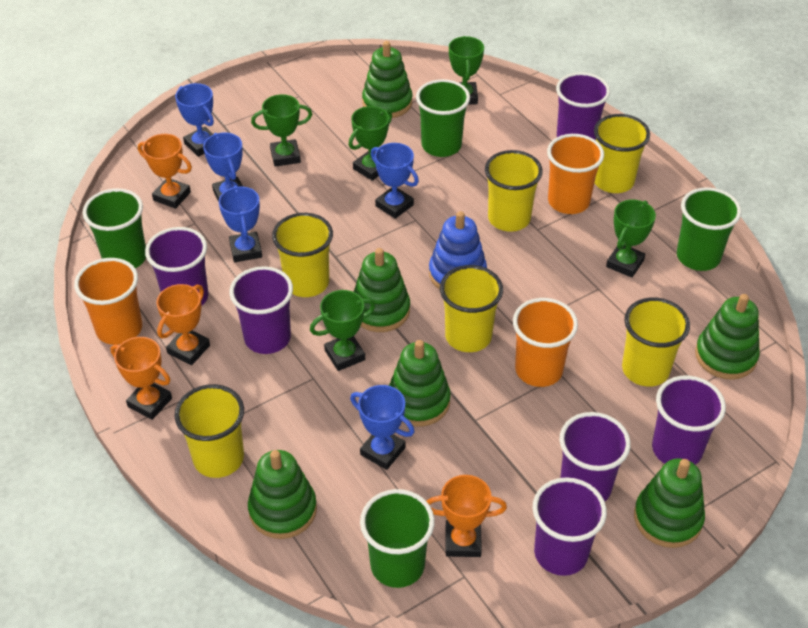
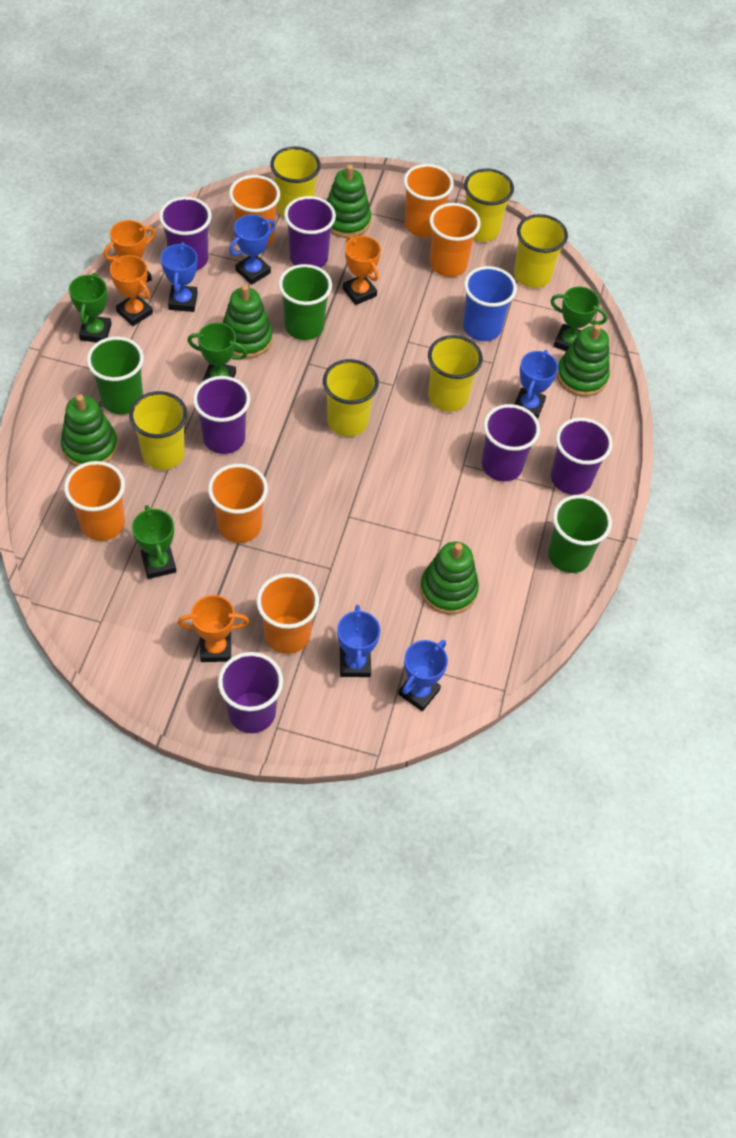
blue cup: none = 0 -> [463,266,517,341] = 1
blue stacking toy: [429,211,487,289] = 1 -> none = 0
green cup: [83,188,146,268] [360,489,435,588] [416,79,470,157] [677,187,741,271] = 4 -> [87,337,144,415] [278,264,332,340] [548,495,612,573] = 3
green stacking toy: [248,450,317,539] [354,248,410,332] [362,41,412,118] [389,340,451,427] [634,458,705,548] [695,294,760,380] = 6 -> [61,394,118,466] [223,285,273,359] [327,165,371,238] [420,542,479,615] [557,324,610,397] = 5
green trophy: [251,94,312,167] [310,290,375,371] [349,106,392,181] [449,36,484,105] [606,200,656,278] = 5 -> [69,273,112,343] [132,505,177,579] [187,323,248,382] [550,286,607,351] = 4
orange cup: [74,258,142,345] [513,298,578,387] [547,134,604,214] = 3 -> [64,461,125,541] [208,464,268,543] [229,175,280,247] [256,573,319,654] [404,164,454,237] [430,203,481,277] = 6

